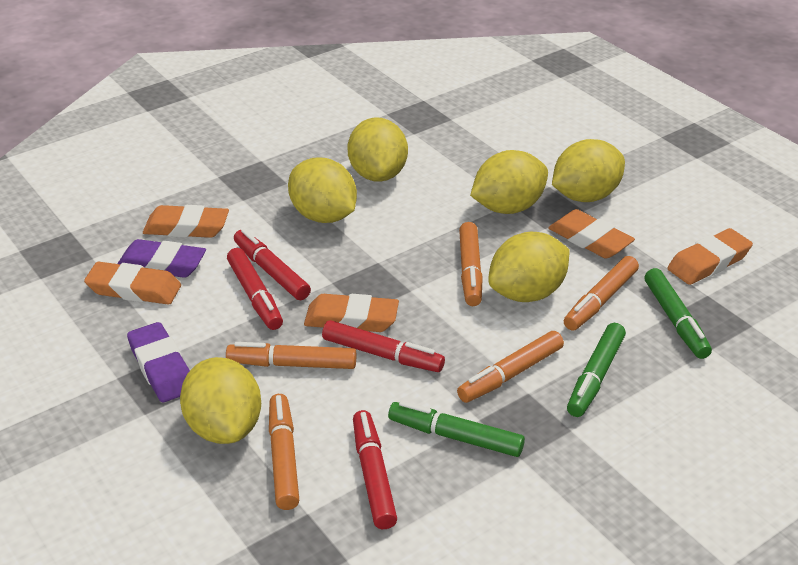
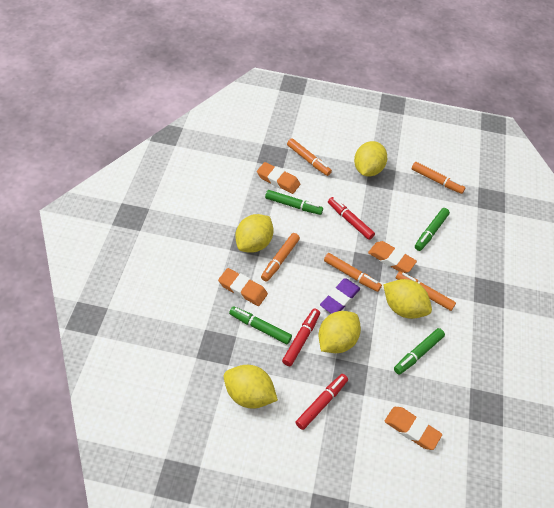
green marker: [388,401,525,457] [567,323,626,417] [644,268,712,359] = 3 -> [229,306,292,344] [265,190,323,215] [394,328,445,375] [415,208,450,251] = 4
orange eraser: [84,262,181,305] [143,205,229,238] [304,294,399,332] [548,209,635,259] [667,228,753,285] = 5 -> [218,268,268,306] [257,162,300,194] [368,241,417,273] [385,407,442,450] = 4
purple eraser: [117,239,206,278] [127,322,190,402] = 2 -> [320,278,360,314] = 1
red marker: [227,248,283,330] [234,229,311,300] [322,320,445,372] [353,410,397,529] = 4 -> [282,309,320,366] [295,374,348,430] [328,197,375,240] = 3
yellow lemon: [180,357,261,444] [288,158,357,223] [347,117,408,182] [470,150,548,214] [488,232,570,302] [552,139,625,202] = 6 -> [224,365,278,409] [235,214,274,253] [318,311,361,353] [354,141,387,177] [383,279,432,319] = 5

